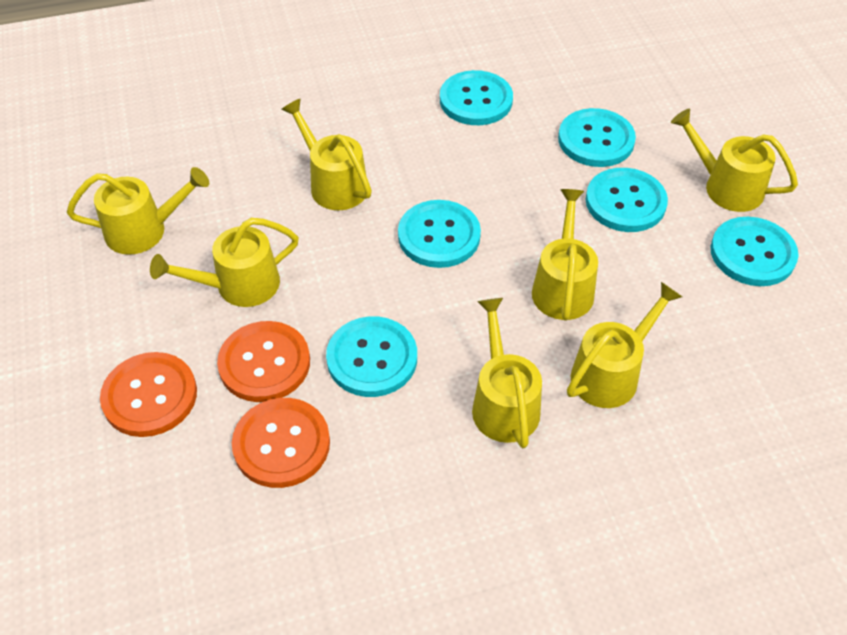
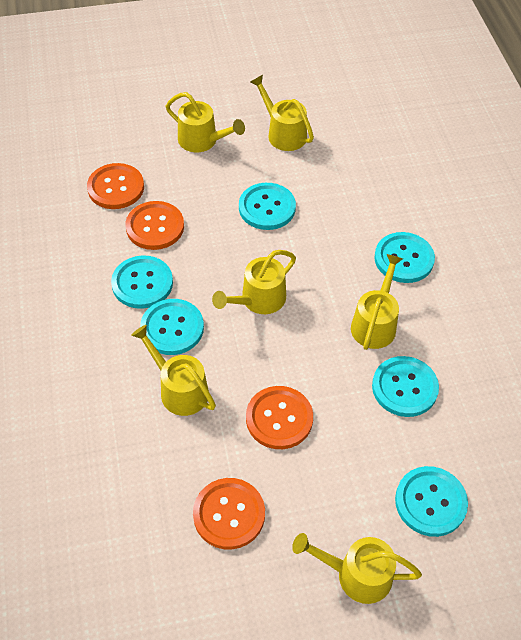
orange button: [100,352,197,437] [217,321,310,402] [232,398,330,488] = 3 -> [87,163,144,209] [125,201,184,250] [193,478,265,550] [246,386,313,449] = 4
yellow watering can: [67,167,209,255] [150,218,299,307] [281,98,372,210] [472,298,542,448] [532,189,598,321] [567,282,682,408] [671,109,798,212] = 7 -> [131,325,216,416] [166,92,245,152] [212,250,296,314] [250,75,314,151] [292,533,422,604] [351,254,403,350] = 6

